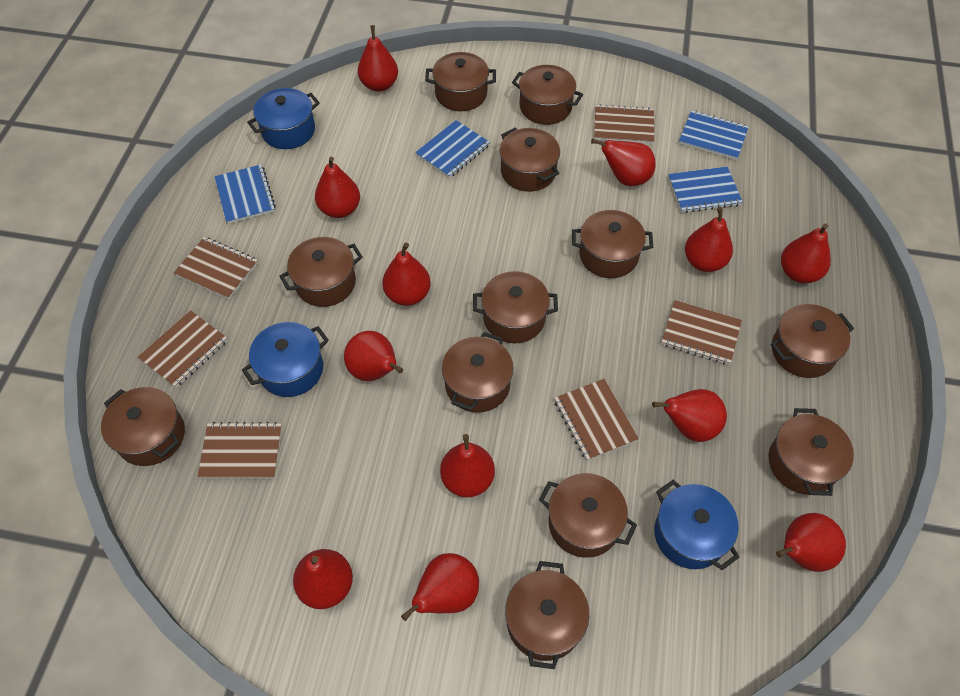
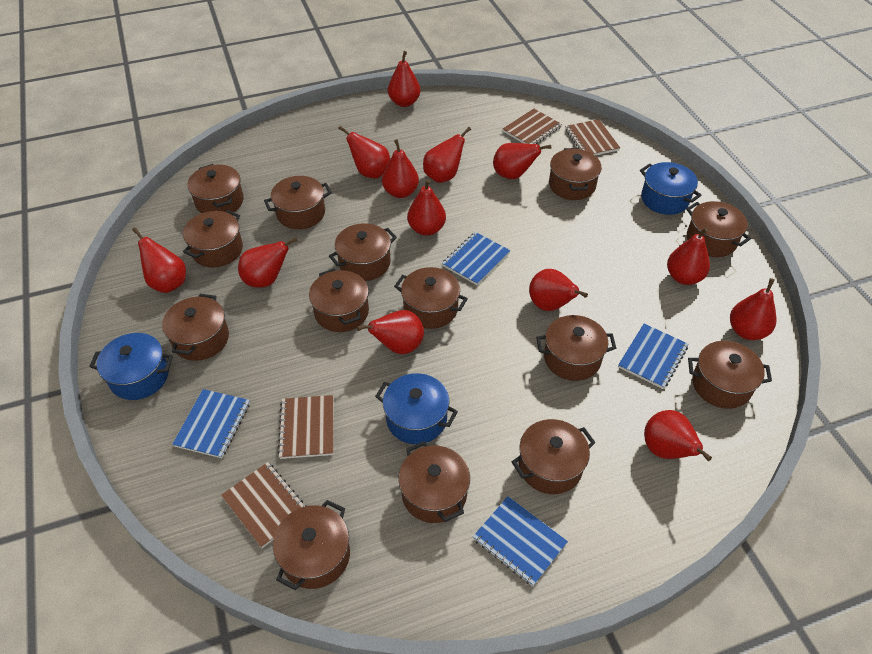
brown notebook: [138,310,228,388] [174,237,258,299] [198,422,282,479] [554,379,639,461] [594,104,654,144] [661,300,742,365] = 6 -> [221,462,307,548] [278,395,333,459] [503,108,562,144] [565,119,620,155] = 4
brown pot: [101,387,185,466] [279,237,363,307] [425,52,496,111] [442,332,513,413] [473,271,558,343] [500,128,560,192] [505,561,589,669] [512,65,583,125] [539,473,637,558] [572,210,653,278] [768,408,854,496] [771,304,854,378] = 12 -> [162,294,229,361] [183,210,243,267] [187,164,244,213] [264,176,332,229] [273,500,350,590] [309,268,369,332] [329,223,397,281] [394,267,468,329] [398,441,470,523] [512,419,596,494] [536,315,616,381] [549,148,602,200] [686,201,751,257] [688,341,772,409] = 14
red pear: [293,549,353,609] [315,156,360,218] [344,331,403,381] [358,25,398,92] [382,242,431,306] [401,553,479,621] [440,434,495,497] [591,138,656,186] [652,389,727,442] [685,207,733,272] [776,513,846,572] [781,223,831,283] = 12 -> [132,227,186,293] [238,237,298,288] [338,126,390,179] [357,310,424,354] [382,139,419,198] [388,51,421,107] [407,179,446,236] [423,127,471,183] [493,143,551,179] [529,269,588,311] [644,410,712,461] [667,228,710,285] [730,278,776,340] = 13

